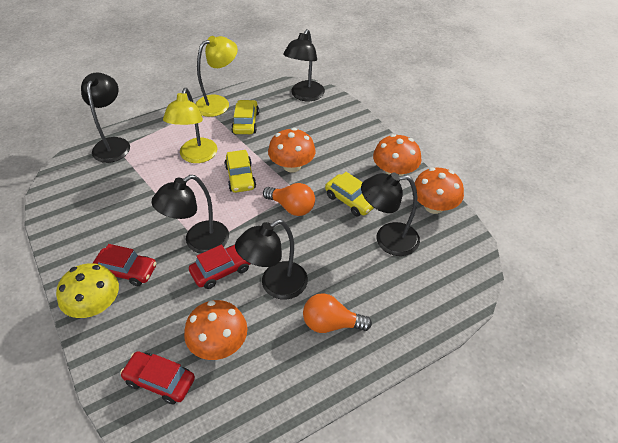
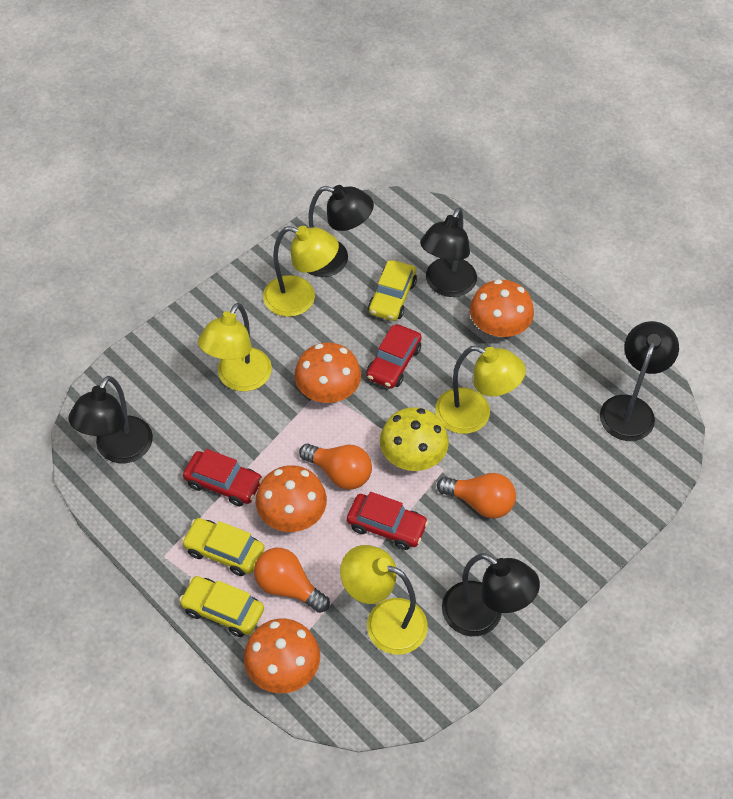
orange light bulb: [263,183,315,216] [303,293,372,333] = 2 -> [254,548,330,613] [299,444,372,490] [437,473,516,519] = 3
yellow lamp: [163,88,218,163] [195,36,238,117] = 2 -> [198,303,272,392] [263,226,339,317] [340,545,428,655] [435,346,526,434] = 4

